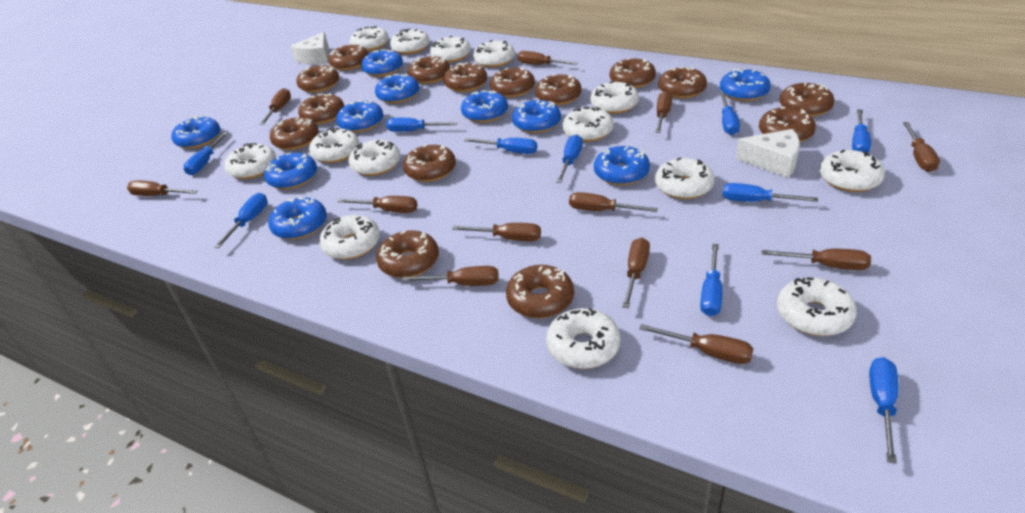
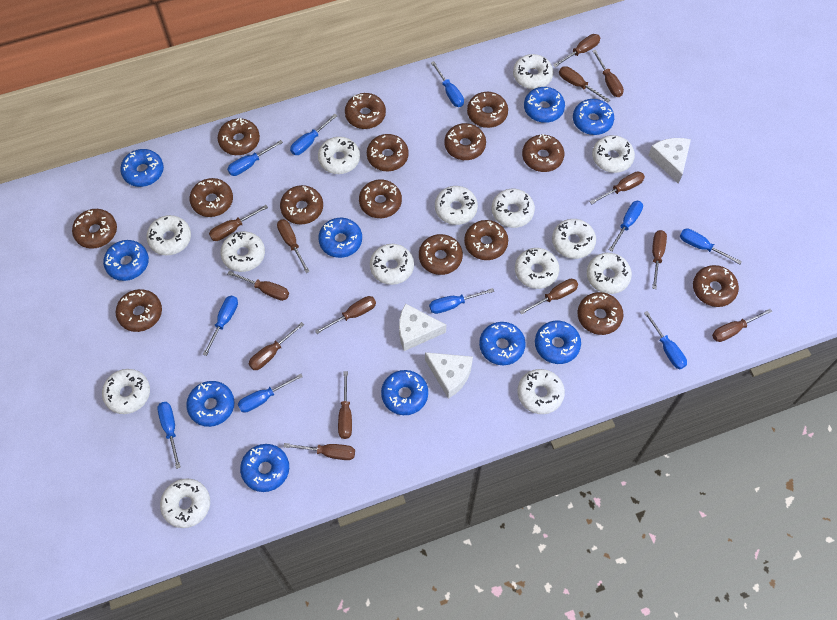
brown screwdriver: [127,180,197,196] [259,88,291,125] [337,196,418,213] [402,266,499,286] [452,223,541,241] [518,51,578,65] [569,192,658,212] [622,238,650,308] [639,324,754,364] [655,91,672,133] [762,249,871,270] [903,122,940,172] = 12 -> [209,205,268,241] [227,271,289,301] [249,322,304,370] [277,219,310,273] [284,443,355,460] [315,296,376,334] [338,371,352,439] [519,279,578,315] [553,34,600,67] [559,66,610,102] [590,171,645,204] [593,50,624,97] [652,230,667,289] [712,309,772,342] = 14
white cheese: [291,32,329,65] [736,129,800,178] = 2 -> [399,303,446,351] [425,352,473,399] [648,138,691,184] = 3

